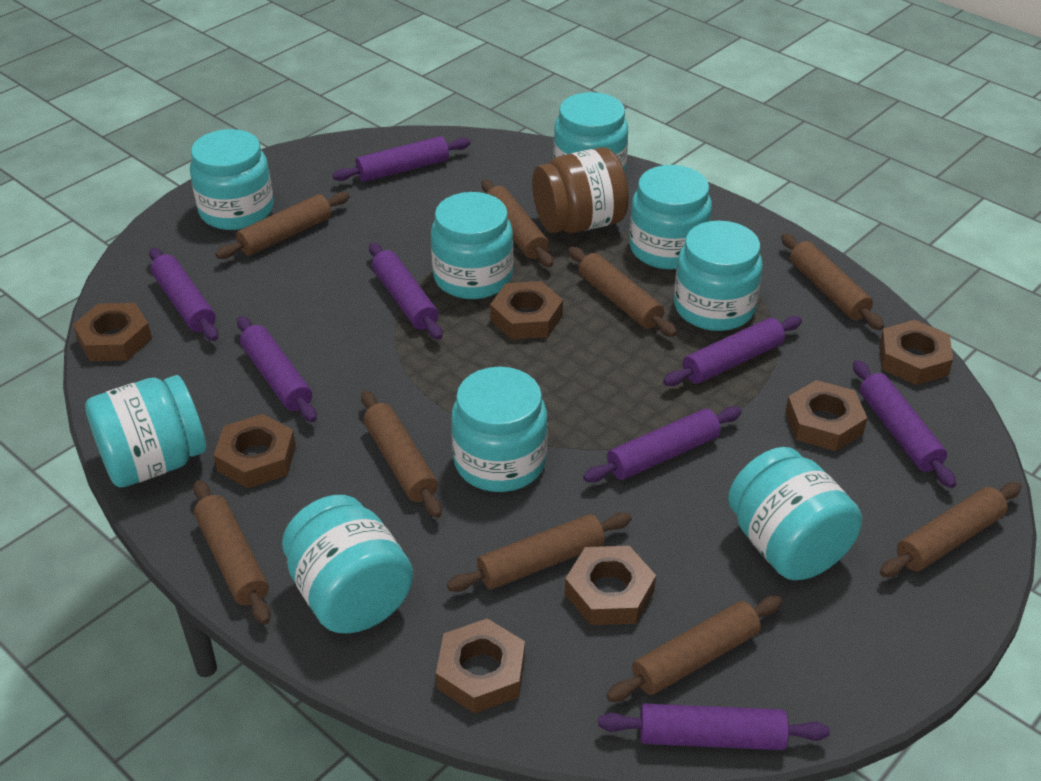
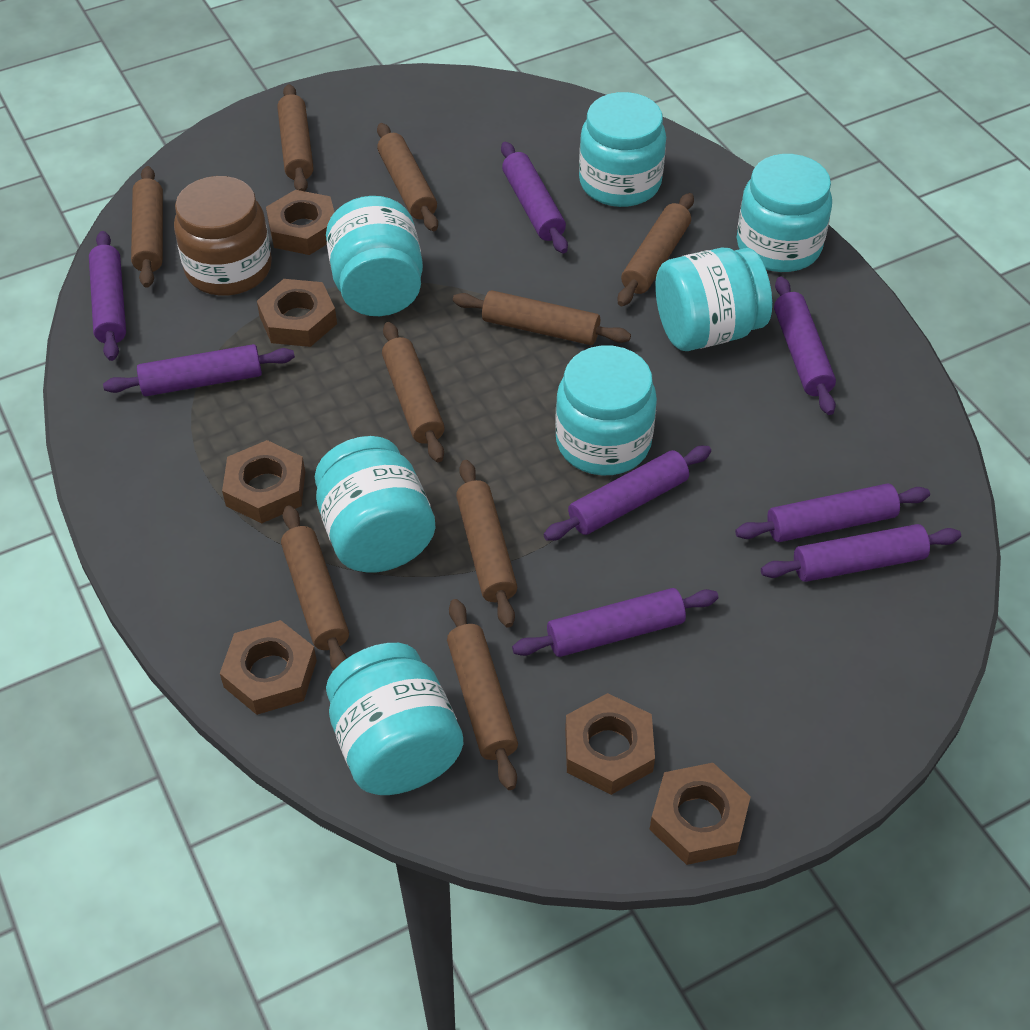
brown nut: [73,303,152,361] [214,414,296,488] [436,618,525,713] [490,281,563,339] [565,546,656,625] [785,380,867,451] [879,320,953,385] = 7 -> [220,620,317,715] [222,440,305,524] [257,279,337,347] [266,190,334,255] [565,693,655,795] [650,763,751,865] = 6
turquoise jar: [85,375,206,488] [190,129,274,230] [282,495,413,633] [431,192,513,299] [451,367,548,492] [553,92,628,172] [629,165,712,270] [674,221,763,331] [728,447,862,580] = 9 -> [315,436,435,573] [326,196,423,316] [326,643,464,795] [555,346,657,475] [579,92,666,207] [655,248,772,351] [737,154,832,272] = 7

